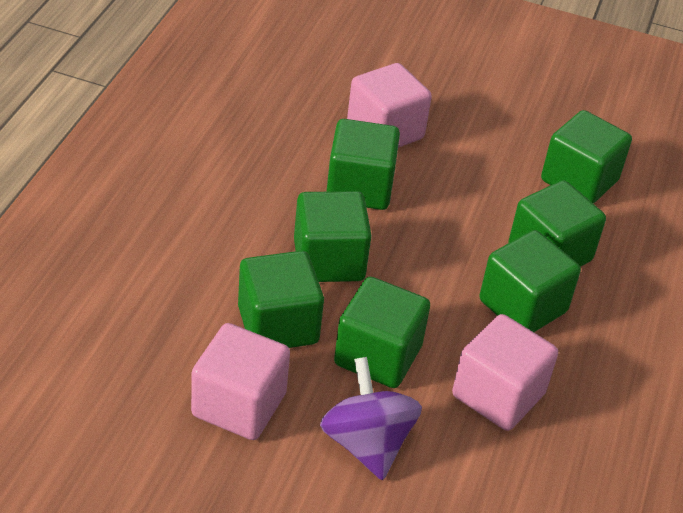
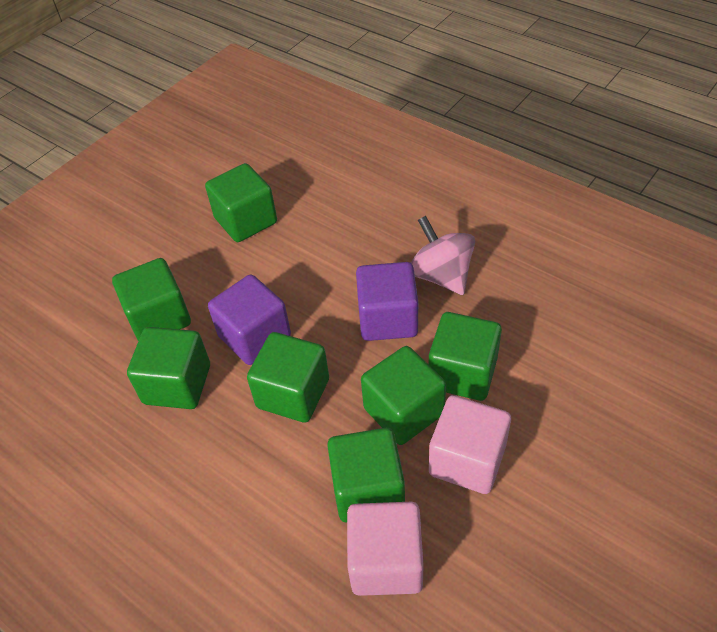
pink cube: [191,323,290,440] [347,63,432,148] [452,314,558,431] = 3 -> [347,502,424,596] [429,395,511,494] = 2
pink spinning top: none = 0 -> [411,216,475,295] = 1
purple cube: none = 0 -> [208,275,291,365] [356,262,418,341] = 2
purple spinning top: [320,357,422,480] = 1 -> none = 0

